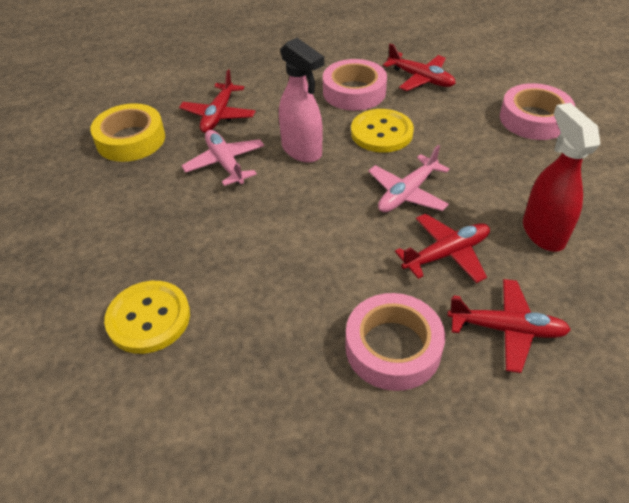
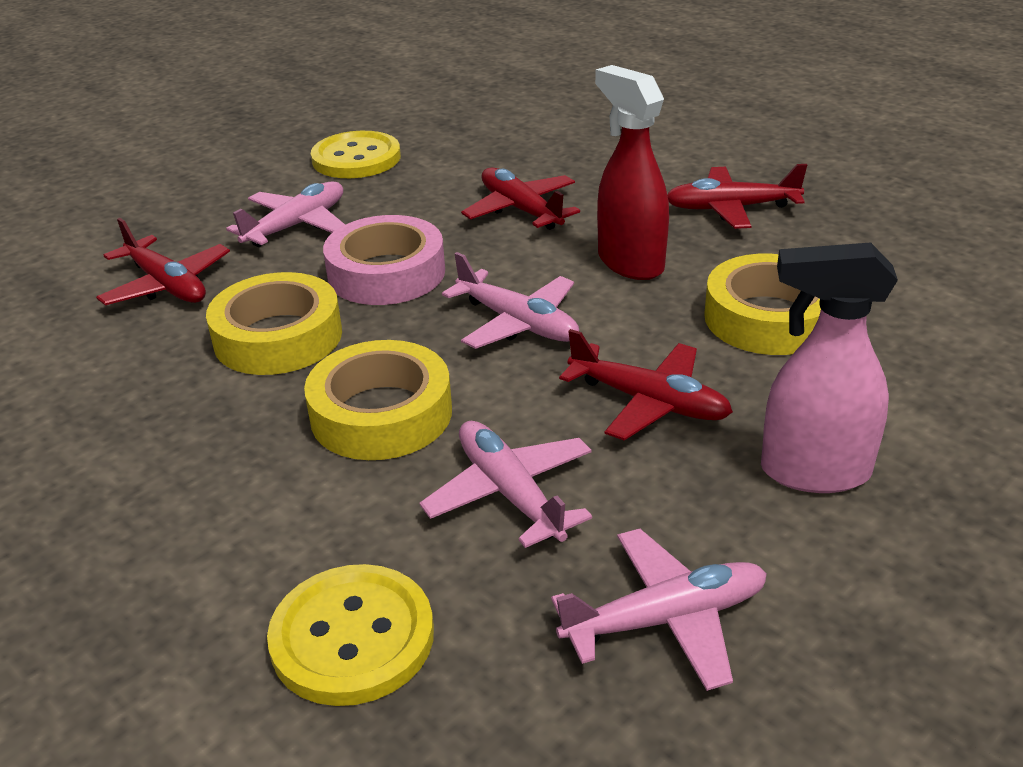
pink plane: [181,130,264,186] [368,145,450,212] = 2 -> [226,181,345,247] [419,421,592,548] [442,252,579,349] [551,529,767,691] = 4
pink tape: [323,59,387,111] [345,293,445,391] [500,83,575,140] = 3 -> [323,215,445,305] = 1
yellow tape: [90,103,165,162] = 1 -> [206,272,342,375] [304,340,452,460] [704,254,821,355] = 3

